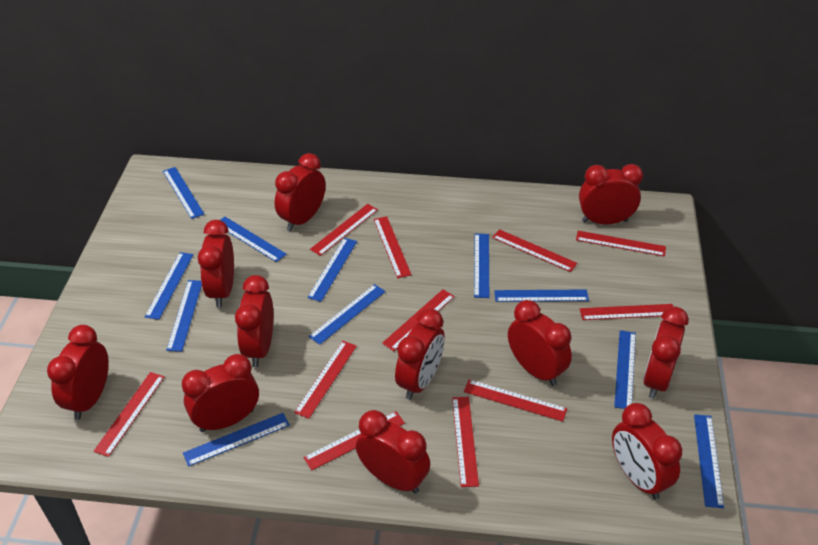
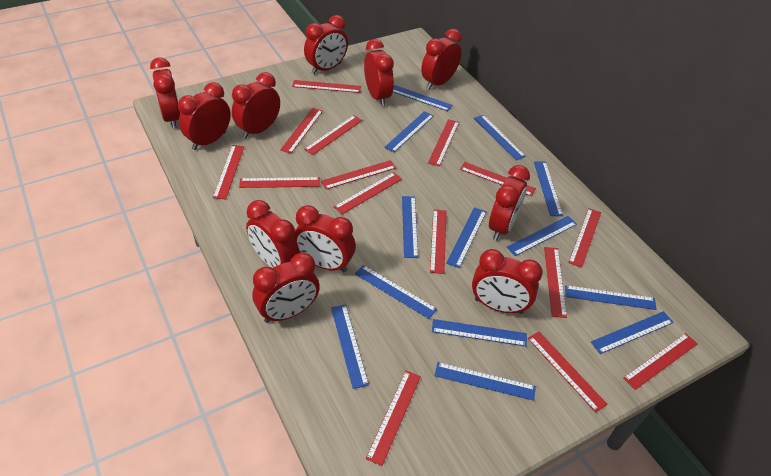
blue ruler: [145,252,193,320] [163,167,204,219] [166,280,202,352] [183,413,290,467] [220,217,287,262] [307,238,357,302] [309,284,386,345] [474,234,489,298] [494,290,589,302] [614,330,636,409] [694,414,724,508] = 11 -> [331,304,369,389] [355,265,437,319] [384,111,434,152] [393,85,453,111] [402,196,418,258] [432,319,527,346] [435,362,536,401] [446,207,486,268] [474,115,526,160] [507,216,577,256] [534,162,563,216] [565,285,657,310] [591,311,674,354] = 13
red ruler: [93,372,164,457] [294,341,357,419] [303,411,405,471] [310,204,378,256] [374,216,411,278] [382,289,455,351] [452,397,479,487] [464,379,567,422] [492,229,577,272] [576,231,666,257] [580,304,673,320] = 11 -> [213,145,244,199] [239,177,320,188] [280,108,323,154] [292,80,361,93] [304,115,362,155] [321,160,396,189] [334,172,402,214] [366,371,421,466] [428,119,459,167] [430,209,447,274] [460,162,536,197] [528,332,607,412] [544,247,567,318] [568,208,601,268] [623,333,698,390] = 15

